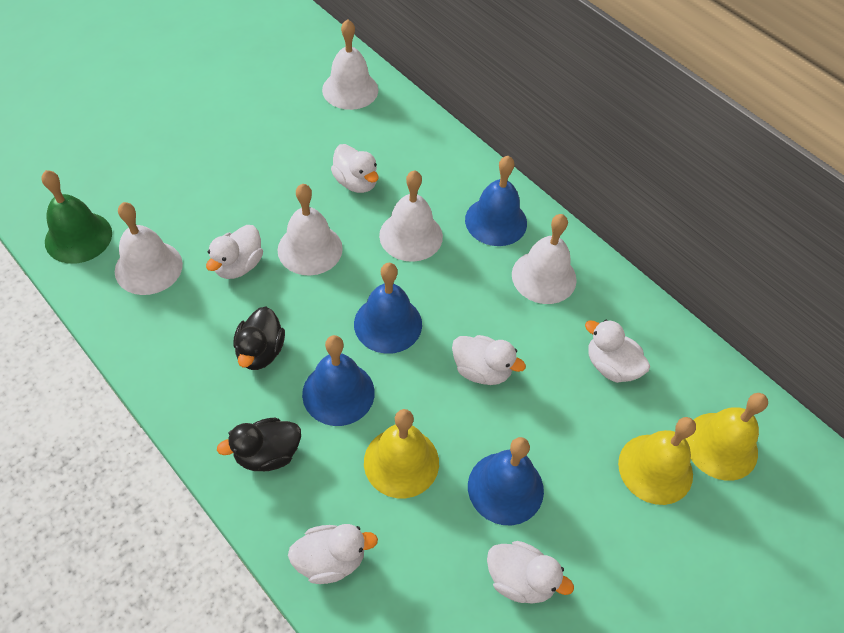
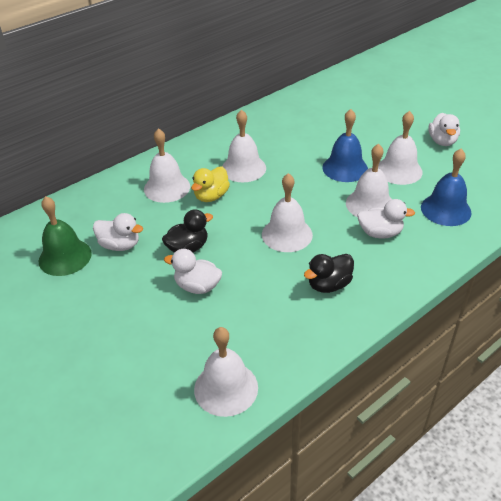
blue bell: [302,335,375,426] [354,263,422,354] [465,156,527,246] [468,437,544,525] = 4 -> [322,109,368,182] [421,149,472,226] = 2
white bell: [115,202,183,295] [278,184,343,275] [322,19,378,110] [379,170,443,262] [512,214,577,304] = 5 -> [144,128,190,203] [194,327,258,417] [222,109,266,182] [262,173,313,252] [346,144,392,217] [378,111,423,185] = 6
white duck: [206,225,263,279] [288,524,378,584] [331,144,379,193] [452,335,526,385] [487,541,574,604] [585,320,650,383] = 6 -> [93,213,143,251] [164,249,222,294] [357,199,415,239] [428,113,460,146] = 4
yellow bell: [364,409,439,498] [618,417,696,505] [685,393,768,481] = 3 -> none = 0
yellow duck: none = 0 -> [191,166,230,202] = 1

